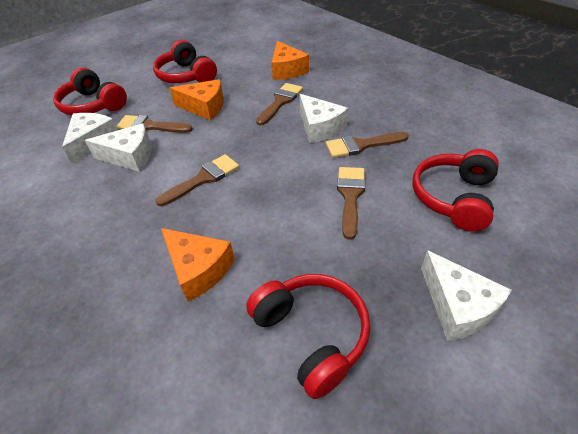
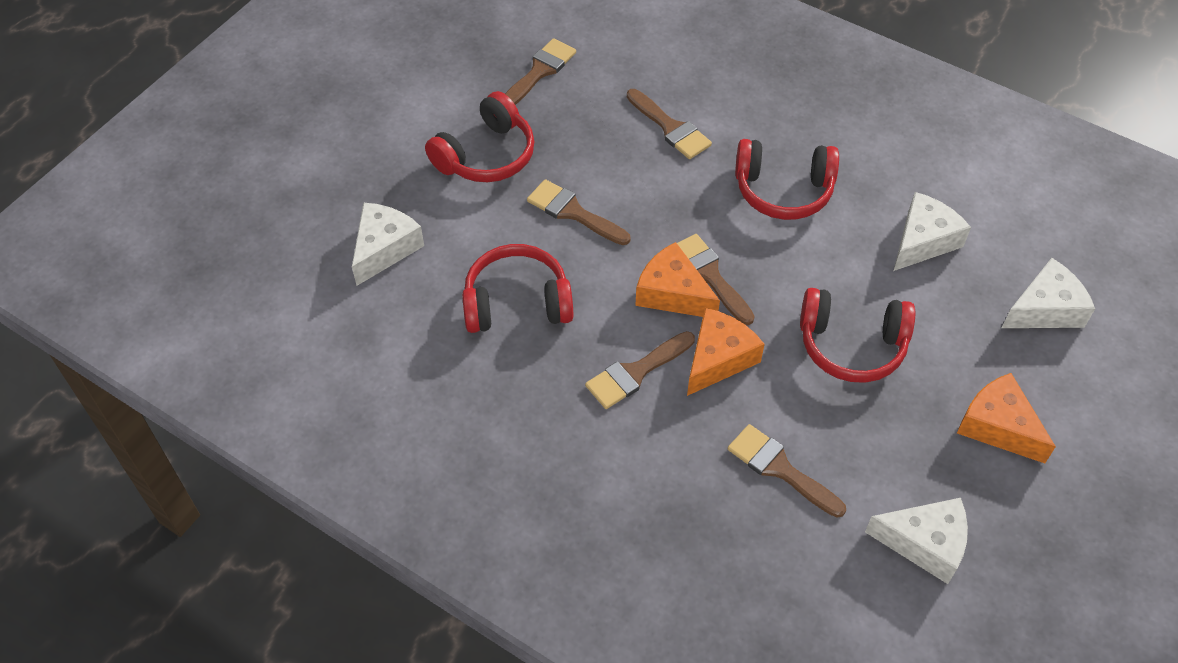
brown brush: [116,115,193,133] [155,154,239,206] [256,83,303,126] [326,132,409,158] [337,167,365,240] = 5 -> [505,38,576,105] [527,179,631,245] [585,331,695,409] [627,89,712,159] [677,234,755,325] [728,424,846,518] = 6

